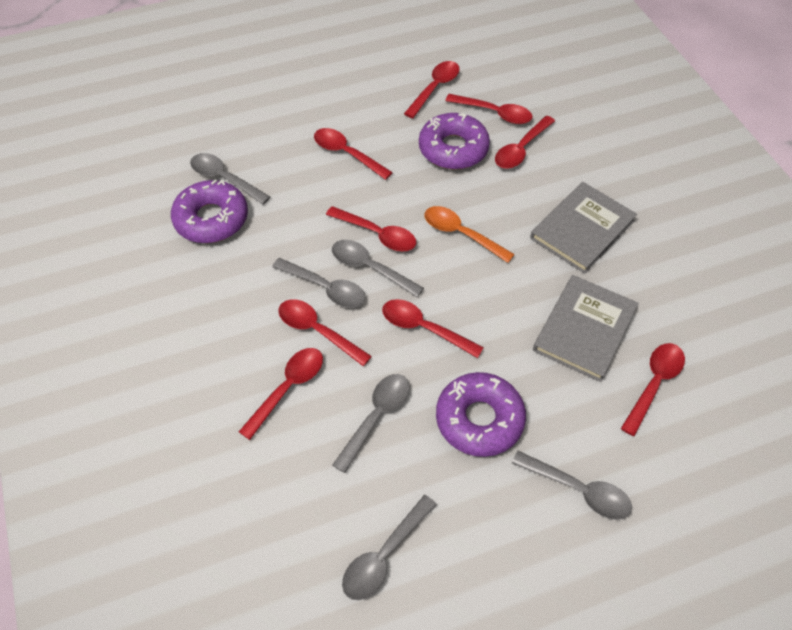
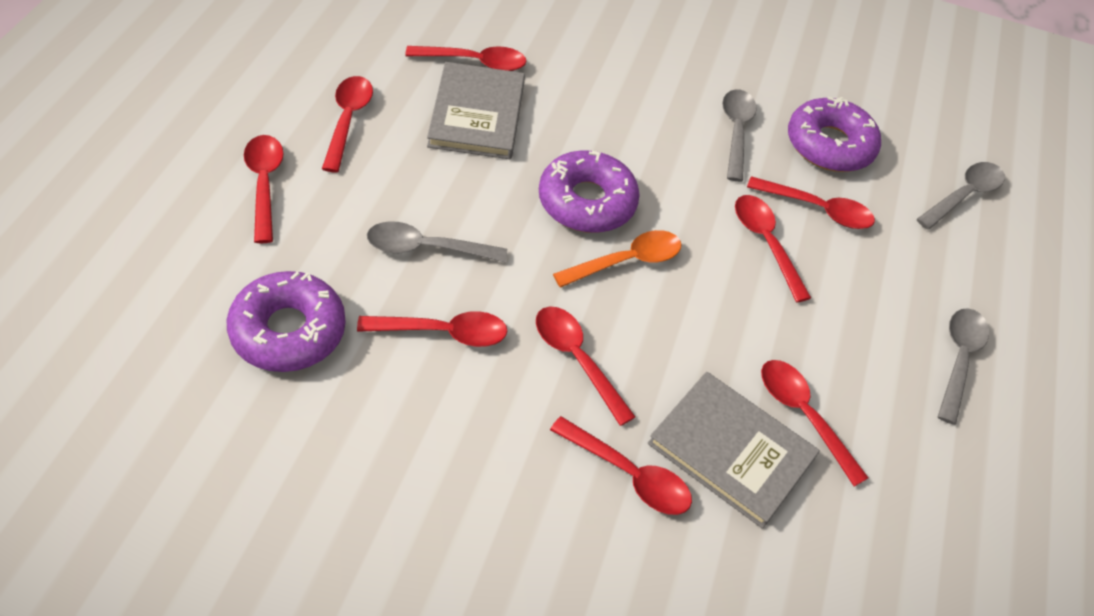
grey spoon: [190,153,270,205] [272,258,365,308] [332,240,424,297] [332,374,410,473] [342,495,437,600] [512,451,632,520] = 6 -> [367,221,507,262] [722,89,757,182] [916,162,1005,230] [938,308,989,425] = 4

